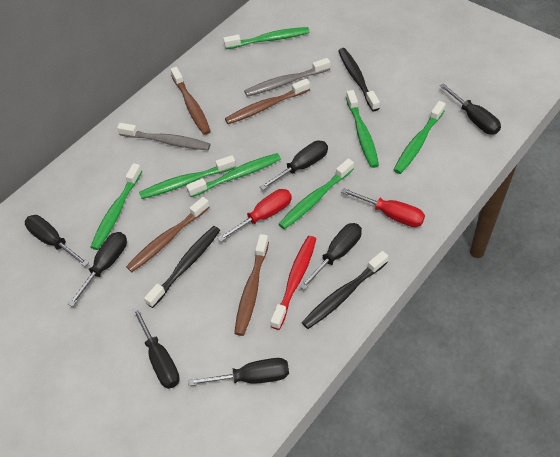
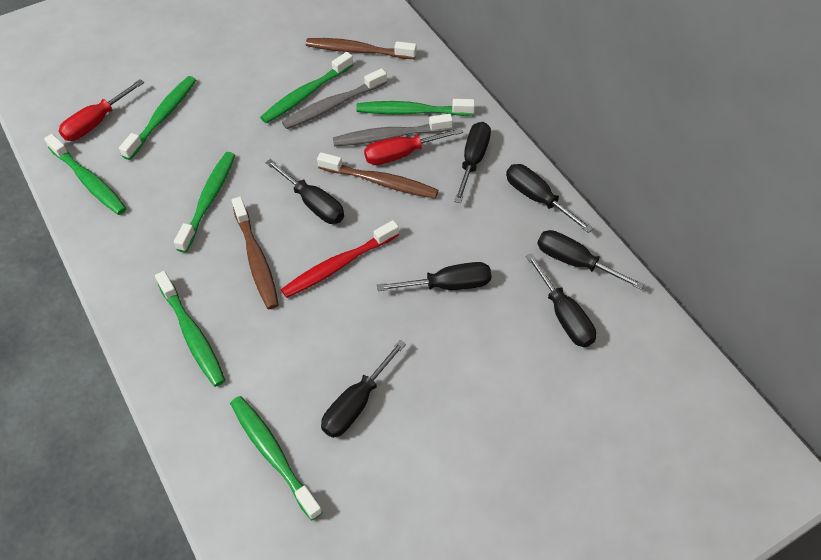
black toothbrush: [144,226,220,308] [302,251,388,329] [338,48,380,111] = 3 -> none = 0
brown toothbrush: [126,197,210,272] [170,67,211,135] [225,79,310,124] [234,234,269,336] = 4 -> [232,197,279,309] [306,38,416,59] [317,152,438,199] = 3

